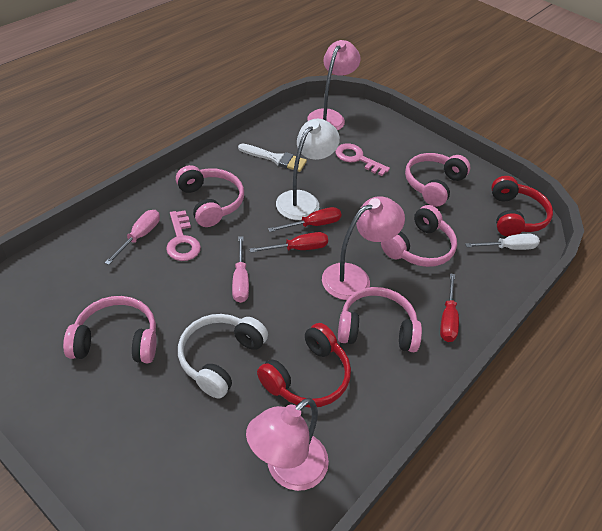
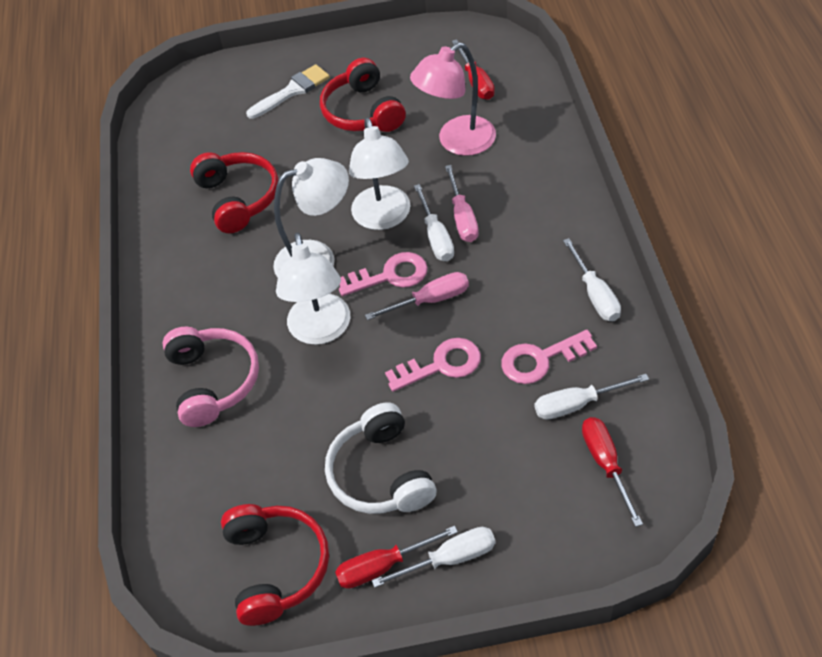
pink headphones: [63,296,157,363] [176,165,244,227] [338,287,422,352] [381,205,457,267] [405,153,470,207] = 5 -> [162,327,259,427] = 1
pink key: [166,211,201,261] [335,143,390,176] = 2 -> [339,252,428,296] [385,338,481,392] [501,330,597,384] = 3
pink lamp: [246,398,329,491] [307,40,361,131] [322,196,405,300] = 3 -> [410,42,496,156] = 1
red headphones: [257,323,351,408] [491,176,553,236] = 2 -> [190,152,279,233] [221,504,329,626] [320,58,406,132] = 3
white lamp: [276,119,340,220] = 1 -> [273,158,349,278] [276,232,350,345] [349,118,410,230] = 3
white screwdriver: [465,234,540,250] = 1 -> [372,527,495,588] [414,184,454,262] [535,374,649,420] [563,238,621,321] = 4

